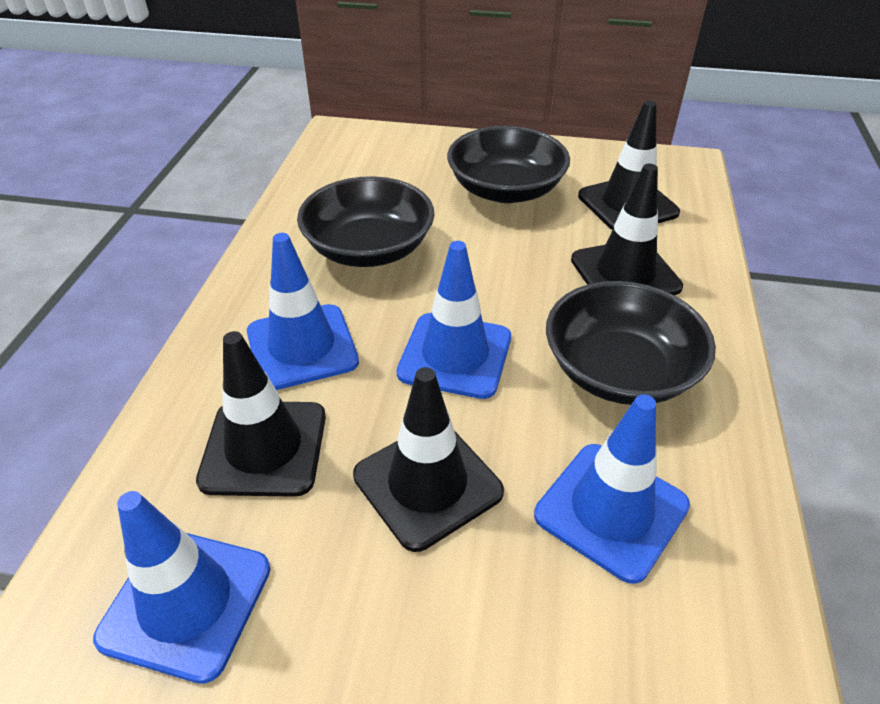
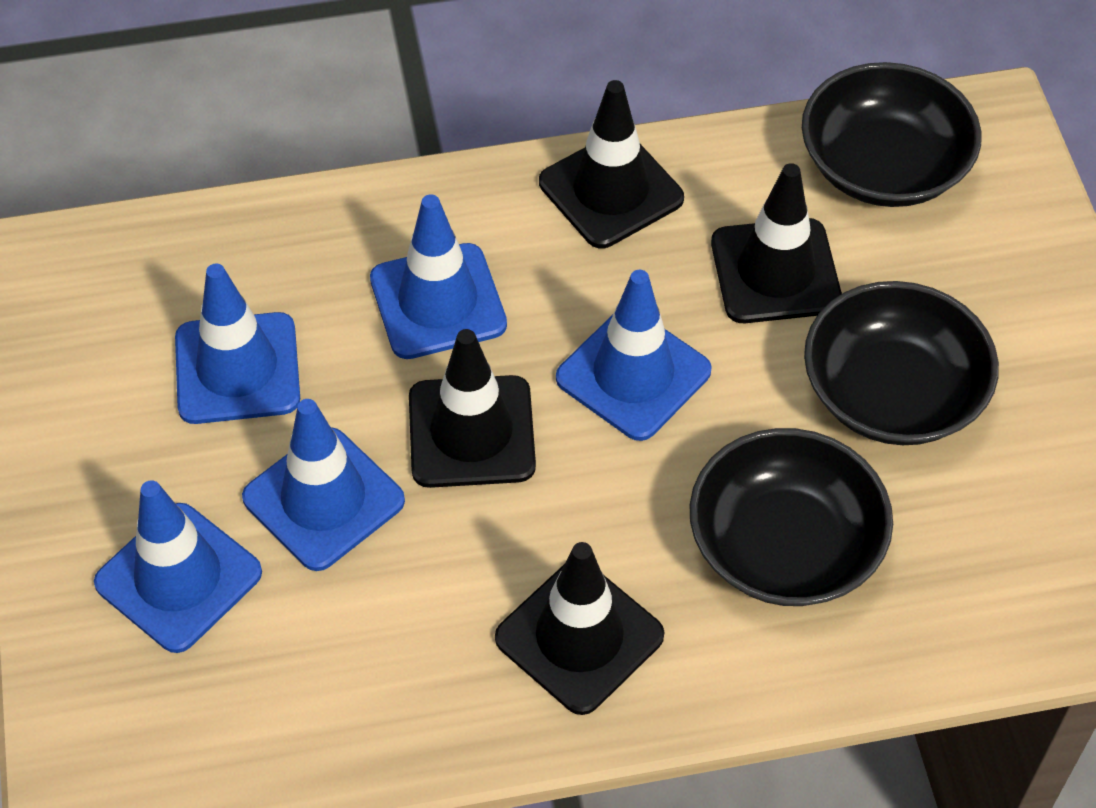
blue traffic cone: [93,491,270,684] [247,233,359,390] [397,241,511,399] [534,394,690,584] = 4 -> [94,480,262,653] [175,264,300,424] [242,399,405,571] [370,194,507,359] [556,270,712,441] = 5

